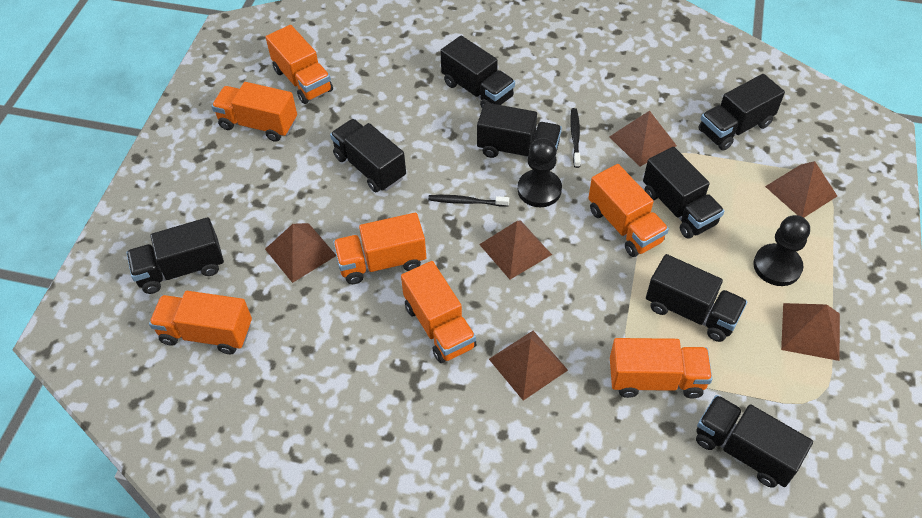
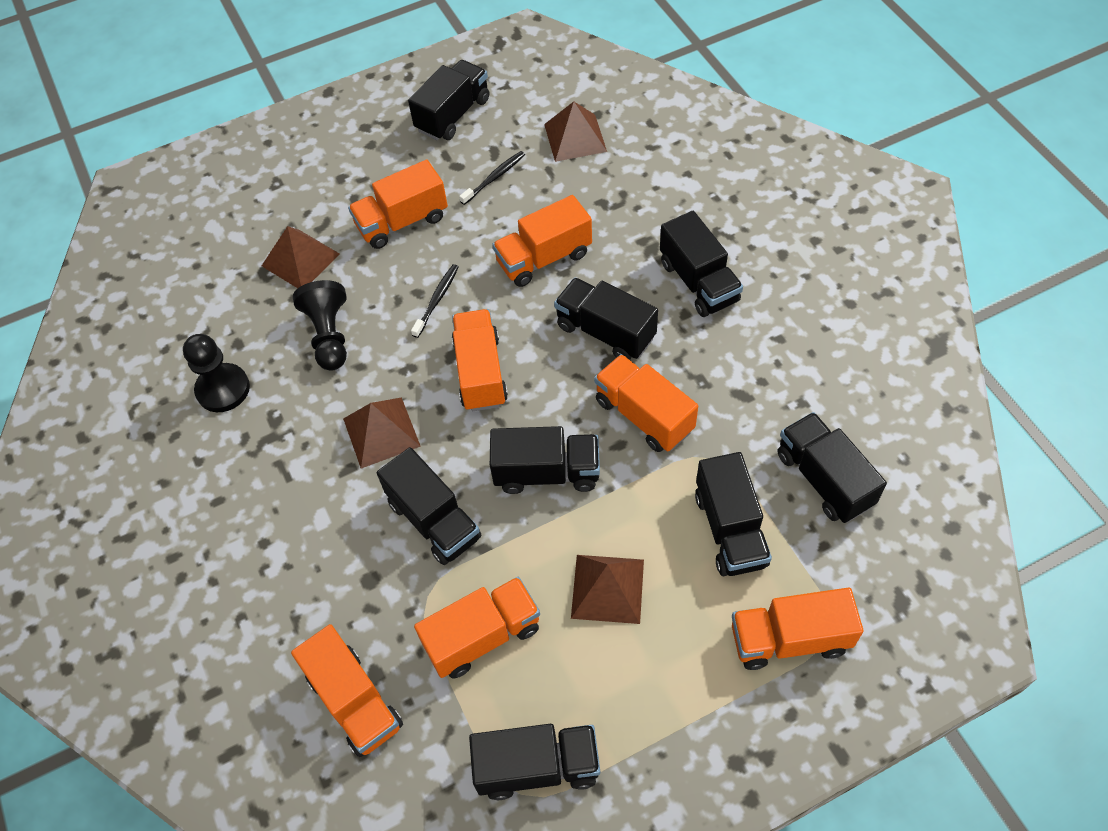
brown pyramid: [265,223,336,283] [479,221,552,280] [489,331,568,400] [609,110,677,167] [765,161,837,218] [781,303,840,361] = 6 -> [262,226,340,288] [343,397,421,469] [544,101,607,162] [571,555,644,624] = 4

